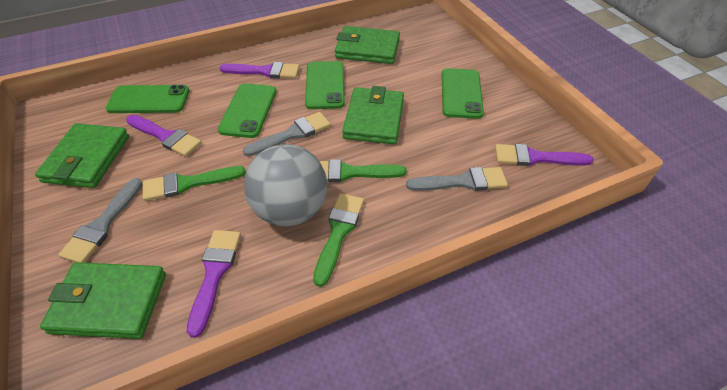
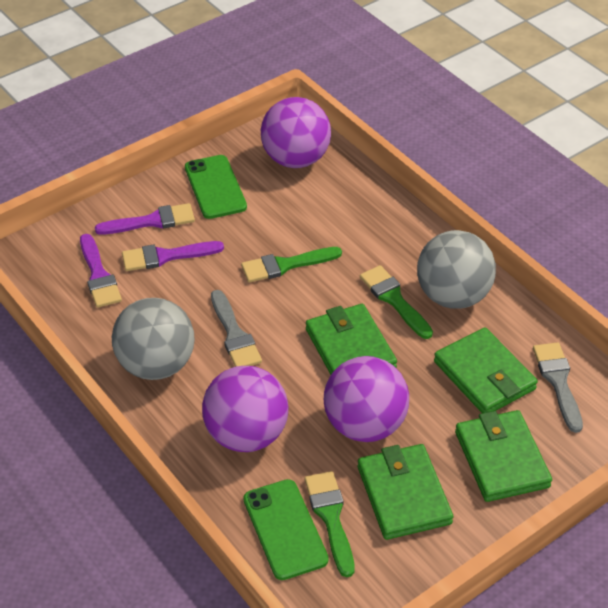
green phone: [106,85,189,113] [218,83,277,138] [305,61,345,109] [442,68,484,119] = 4 -> [185,155,247,219] [243,479,329,580] = 2
grey ball: [244,144,327,226] = 1 -> [112,298,195,380] [417,230,496,309] = 2
grey brush: [58,178,143,263] [243,112,331,157] [406,167,508,191] = 3 -> [211,290,262,367] [533,342,583,433] = 2
purple ball: none = 0 -> [202,366,289,452] [261,97,331,168] [324,356,409,442] = 3
purple brush: [126,115,202,157] [186,230,241,338] [220,62,300,79] [495,144,594,166] = 4 -> [80,234,122,308] [95,203,195,235] [122,241,224,271] = 3

